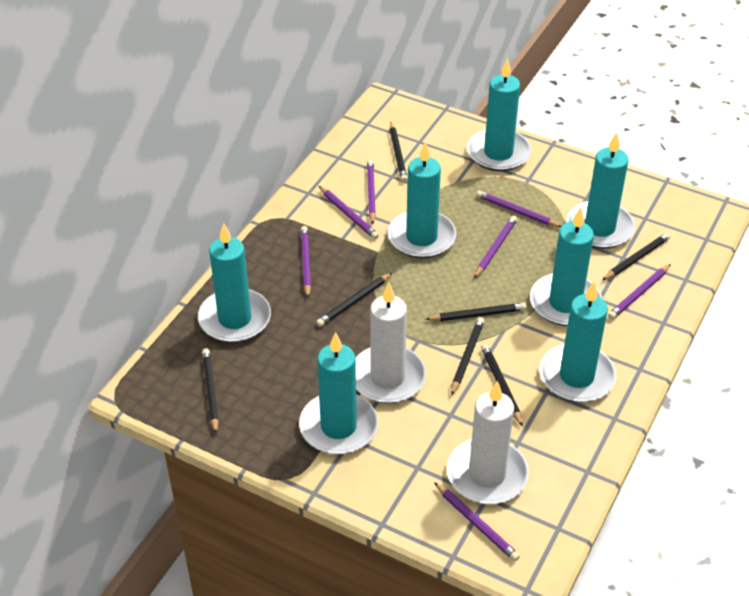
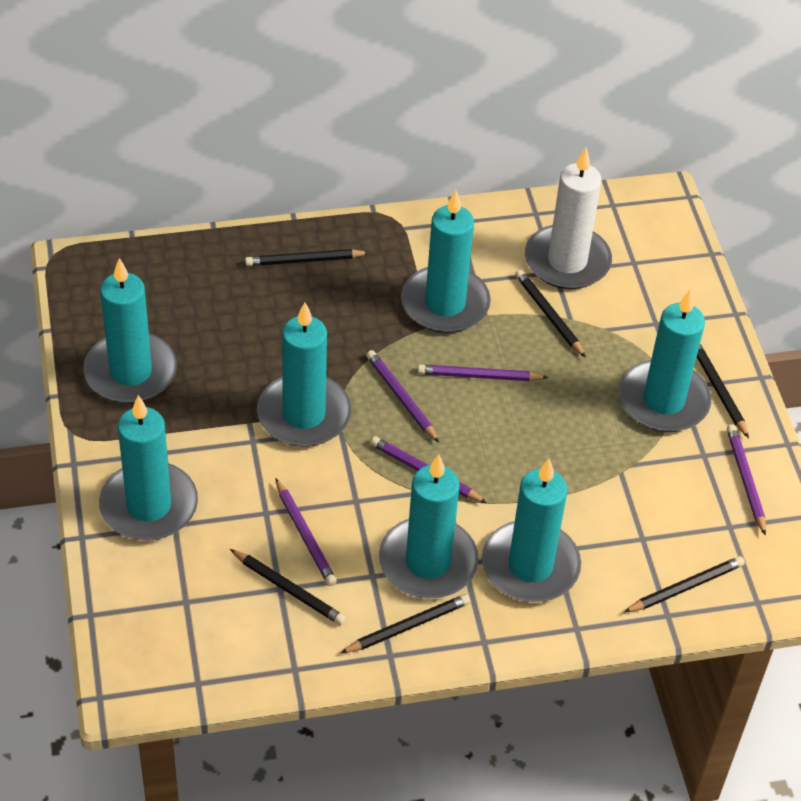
black pencil: [202,348,219,434] [316,272,393,327] [390,122,408,182] [425,303,527,321] [451,317,485,396] [481,344,523,427] [602,232,671,280] = 7 -> [230,549,346,625] [245,249,370,266] [341,594,470,653] [515,269,586,358] [624,556,745,612] [697,344,749,438] = 6
purple pencil: [301,226,311,298] [319,186,379,239] [367,160,376,225] [434,482,520,561] [474,216,517,279] [476,190,562,227] [608,264,671,320] = 7 -> [275,478,337,586] [366,350,439,443] [370,436,487,503] [418,364,548,381] [727,425,766,536] = 5
white candle: [356,283,426,404] [447,381,529,504] = 2 -> [525,147,612,289] = 1

